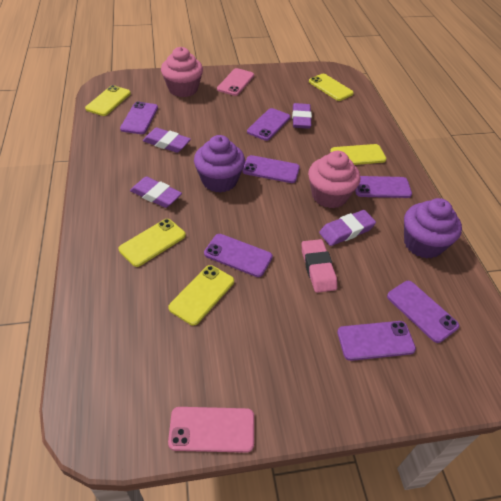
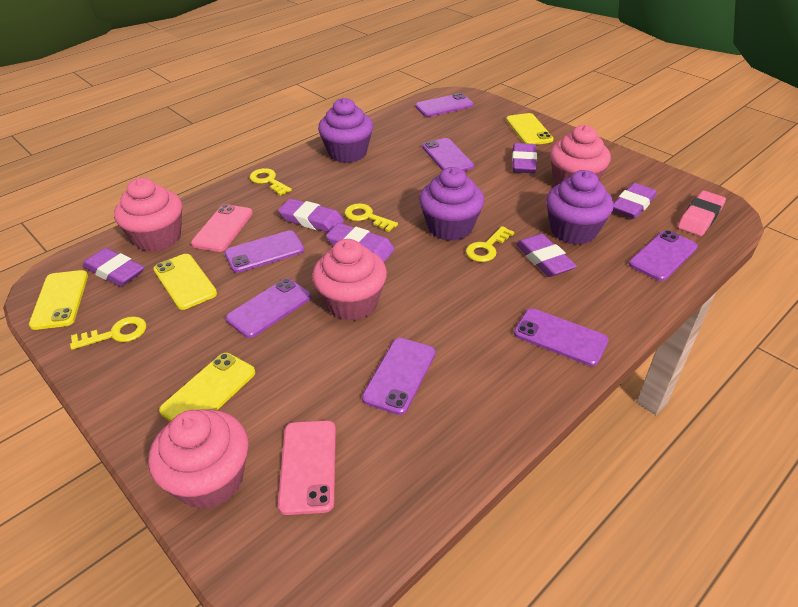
pink cupcake: [161,47,203,97] [308,151,360,208] = 2 -> [114,178,182,252] [149,409,248,509] [312,239,387,321] [550,125,611,185] = 4
purple cupcake: [194,135,245,193] [404,198,462,258] = 2 -> [318,98,373,163] [419,167,484,241] [546,170,614,245] = 3
purple eraser: [130,176,182,208] [143,127,191,153] [292,103,312,129] [319,210,376,246] = 4 -> [83,248,144,287] [278,198,344,232] [326,223,395,262] [512,143,537,173] [516,234,577,277] [613,183,657,219] = 6
yellow key: none = 0 -> [70,316,146,350] [250,168,292,196] [344,203,398,232] [466,226,514,262] = 4
yellow phone: [85,85,131,116] [119,219,186,267] [168,265,234,326] [309,74,354,101] [330,144,386,165] = 5 -> [29,270,88,330] [153,254,217,310] [159,353,255,421] [506,113,554,145] = 4

